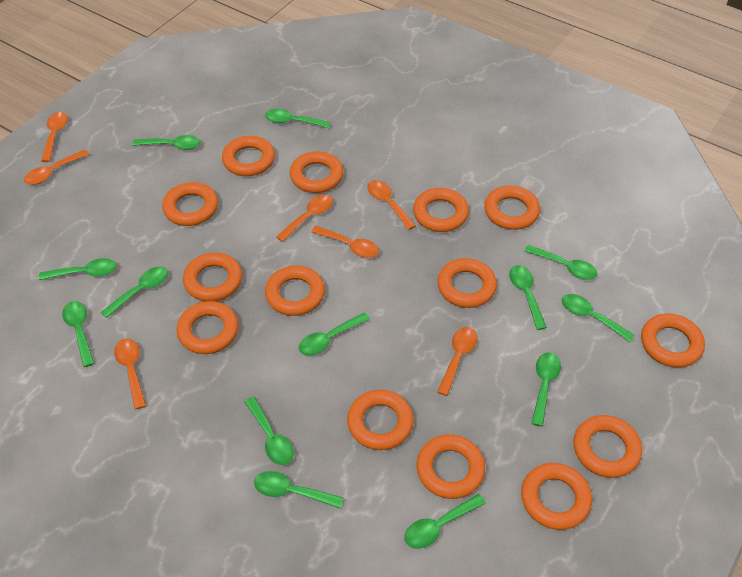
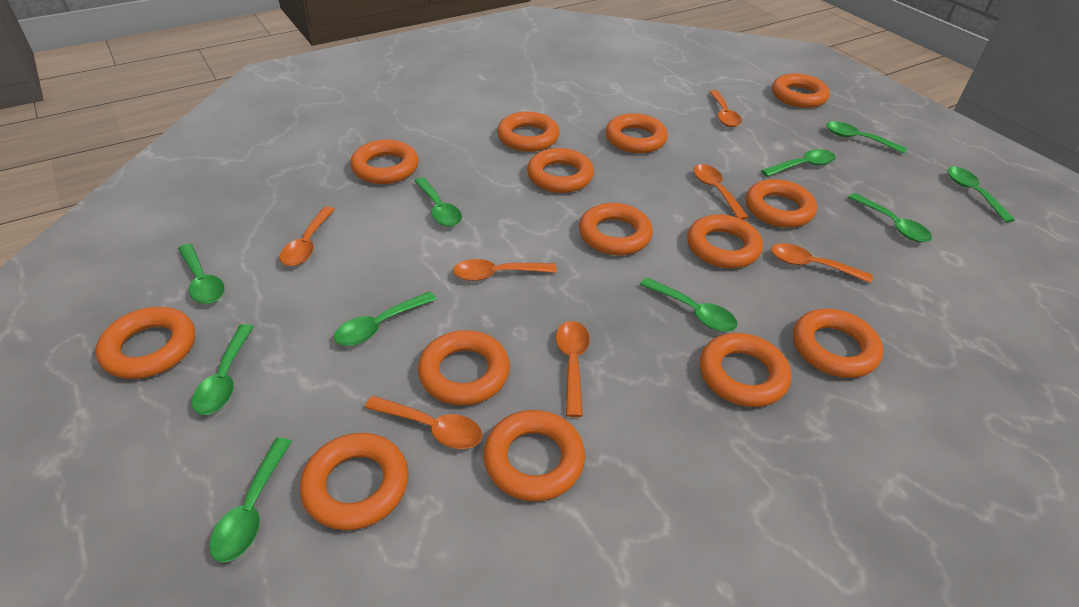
green spoon: [39,258,117,280] [62,301,95,367] [101,267,168,318] [133,135,200,150] [244,397,294,465] [254,471,343,509] [265,109,331,128] [299,312,370,356] [404,494,486,549] [509,265,547,330] [524,245,598,280] [531,353,561,426] [562,294,635,342] = 13 -> [178,244,225,304] [192,324,254,415] [209,438,292,562] [334,291,437,346] [414,177,462,227] [640,278,738,332] [761,149,836,177] [826,121,907,154] [848,193,932,242] [947,167,1015,223] = 10

